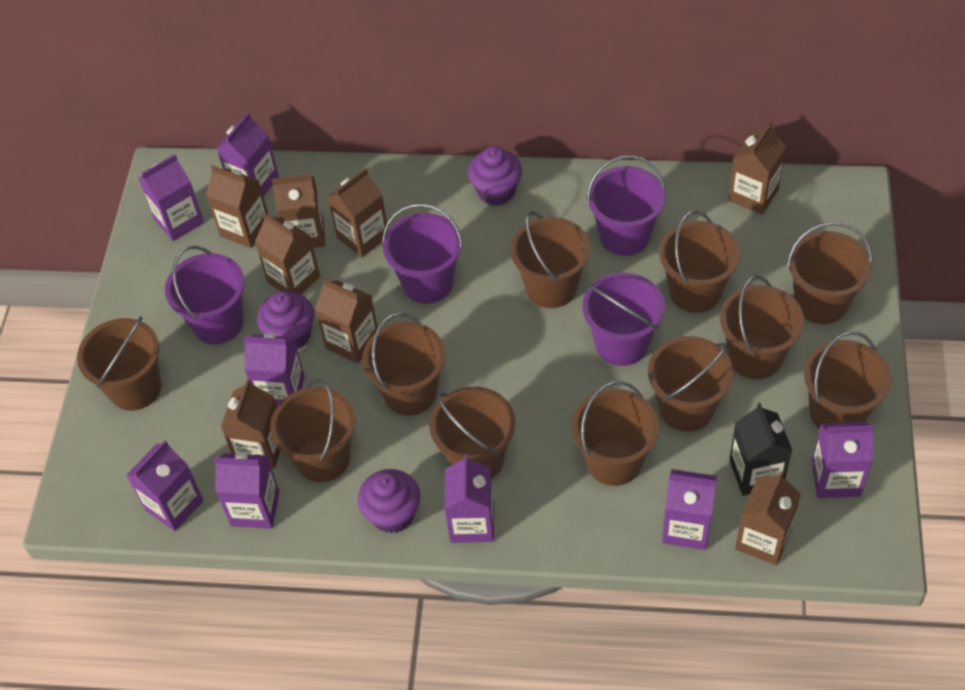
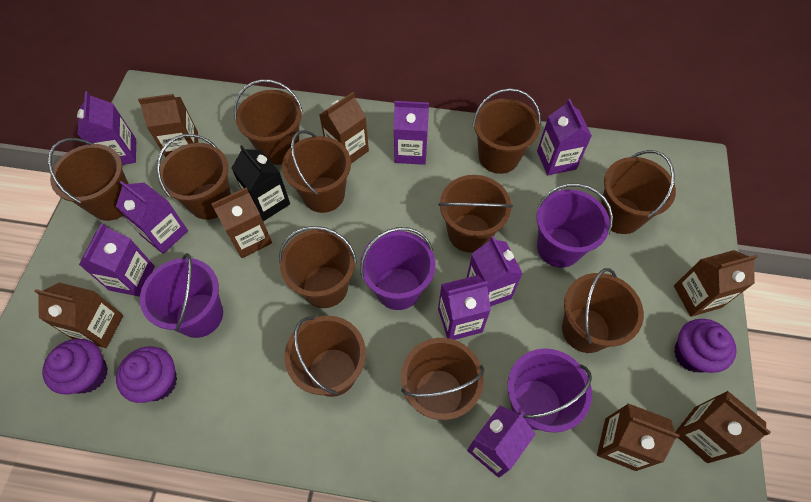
brown carton: [206,165,268,248] [221,379,280,469] [255,213,320,294] [272,174,325,248] [315,279,378,364] [328,168,388,257] [728,123,786,215] [735,472,801,565] = 8 -> [34,283,123,348] [138,94,198,157] [211,187,272,258] [319,92,369,164] [597,403,679,471] [674,250,758,317] [675,391,771,463] = 7

